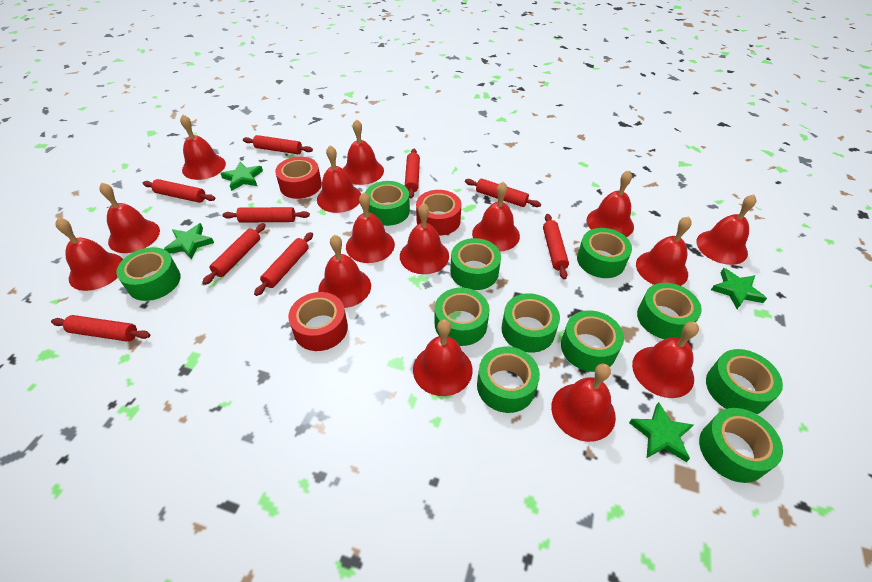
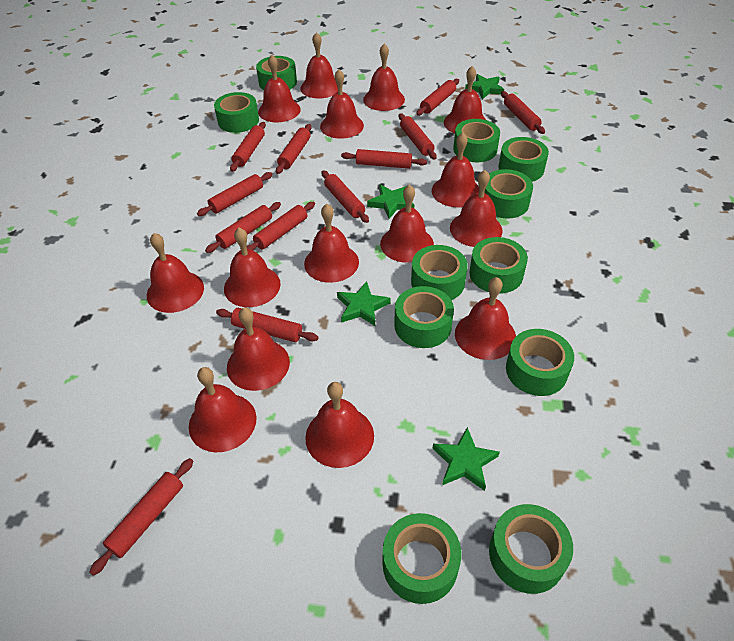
red rolling pin: [51,315,150,342] [143,179,215,203] [202,223,266,285] [222,207,310,223] [243,135,313,154] [254,232,313,296] [405,149,420,198] [465,178,541,207] [543,214,569,279] = 9 -> [89,458,193,576] [197,172,273,216] [205,202,281,253] [216,308,319,342] [230,122,266,172] [246,202,315,250] [276,124,311,174] [321,170,369,223] [341,149,427,169] [399,113,437,160] [416,79,459,115] [501,91,545,134] = 12
red tape: [275,157,322,199] [288,292,348,351] [416,190,461,236] = 3 -> none = 0

